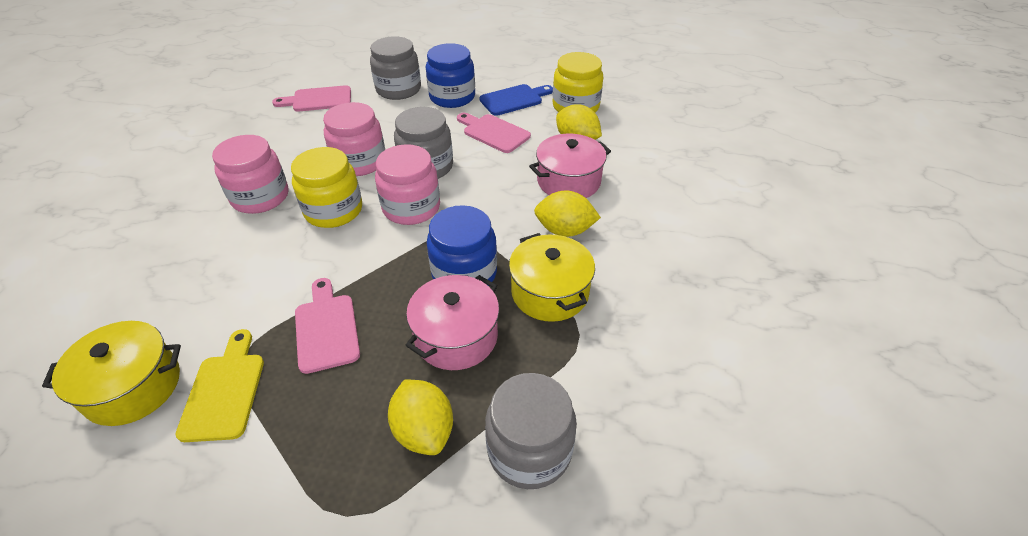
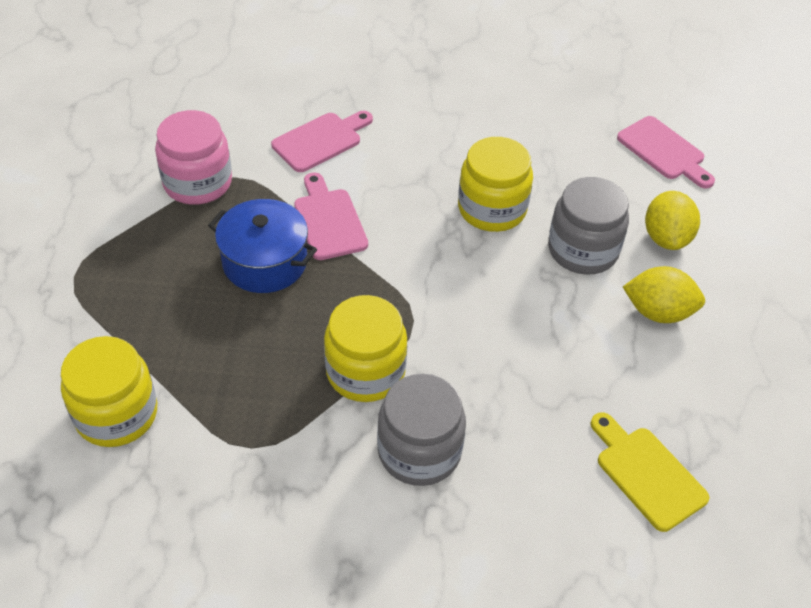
blue cutting board: [479,84,553,116] = 1 -> none = 0
blue jar: [426,43,475,108] [427,205,497,285] = 2 -> none = 0
blue pot: none = 0 -> [208,199,317,293] = 1
grey jar: [370,36,421,100] [394,107,453,179] [485,373,577,489] = 3 -> [377,374,466,486] [548,177,629,275] = 2
pink jar: [212,135,288,214] [323,102,385,176] [375,144,440,225] = 3 -> [155,110,232,205] = 1
pink pot: [405,275,499,370] [529,134,611,198] = 2 -> none = 0
yellow jar: [291,147,362,228] [553,52,603,112] = 2 -> [61,336,157,447] [324,295,407,402] [458,137,533,232] = 3
yellow lemon: [388,379,453,455] [534,191,601,237] [556,105,602,140] = 3 -> [623,266,705,323] [645,191,700,250] = 2
yellow pot: [42,321,181,426] [509,233,595,322] = 2 -> none = 0

